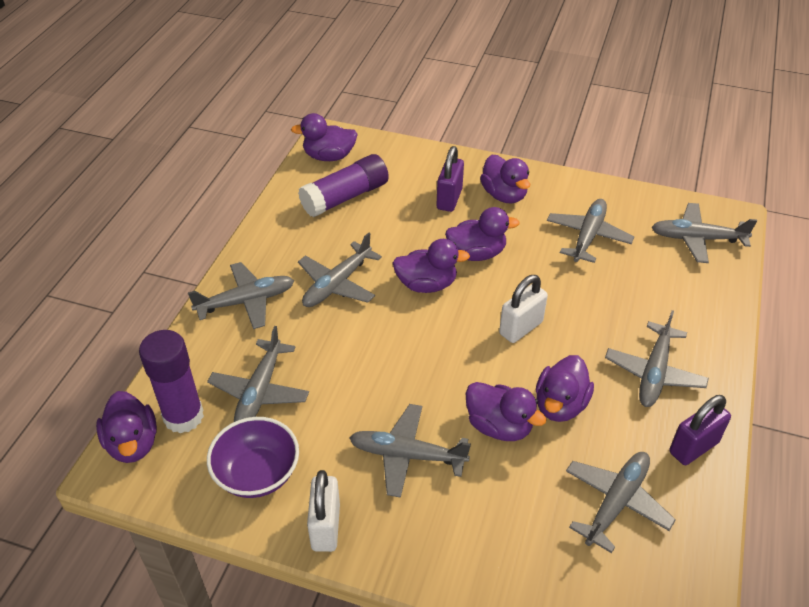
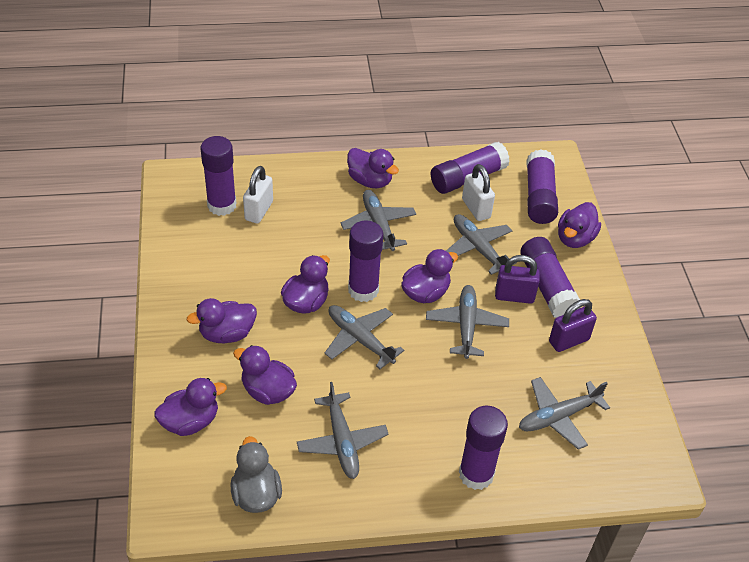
grey duck: none = 0 -> [230,436,282,513] = 1
grey plane: [188,262,294,329] [207,326,309,422] [298,232,382,307] [350,404,471,498] [547,199,634,263] [566,452,676,553] [605,310,709,407] [652,203,757,263] = 8 -> [297,382,389,479] [325,305,404,369] [341,190,416,251] [426,285,509,359] [446,214,517,275] [519,377,610,450] = 6
purple bowl: [207,417,299,498] = 1 -> none = 0
purple glue stick: [139,330,204,433] [298,154,389,217] = 2 -> [201,136,237,216] [348,221,383,302] [431,142,510,194] [459,406,508,490] [520,237,581,318] [526,149,558,224] = 6

